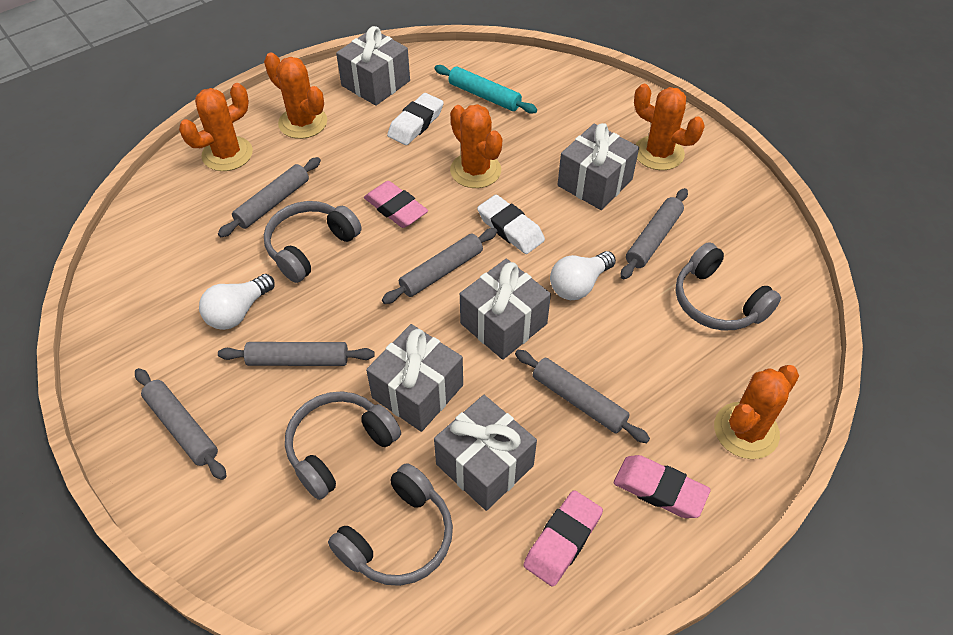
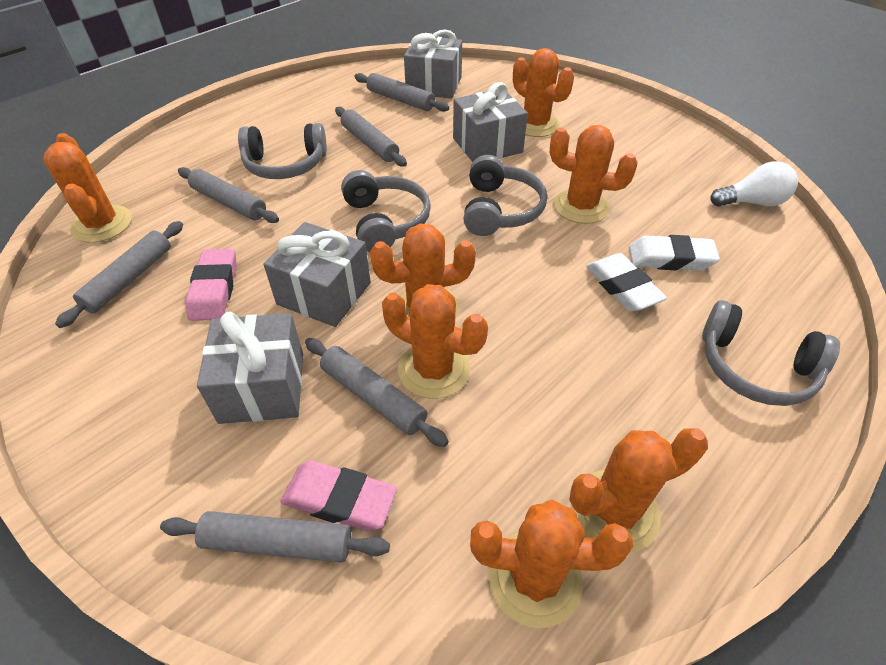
grey gift: [336,26,410,106] [366,324,463,432] [434,395,537,511] [460,259,551,360] [557,123,639,210] = 5 -> [197,312,303,424] [263,222,371,327] [404,29,462,99] [453,82,528,162] = 4
orange cactus: [179,83,253,171] [264,53,327,139] [450,104,502,188] [634,84,705,170] [714,365,799,459] = 5 -> [43,133,132,243] [370,224,476,318] [382,284,488,399] [470,500,633,628] [513,48,574,137] [550,125,638,224] [569,428,708,553] = 7
pink eraser: [364,181,428,228] [524,490,603,587] [614,455,711,518] = 3 -> [186,249,237,321] [280,461,397,531] = 2
turquoise rolling pin: [434,65,537,114] = 1 -> none = 0
white light bulb: [199,274,275,330] [550,251,616,300] = 2 -> [710,161,798,207] = 1

